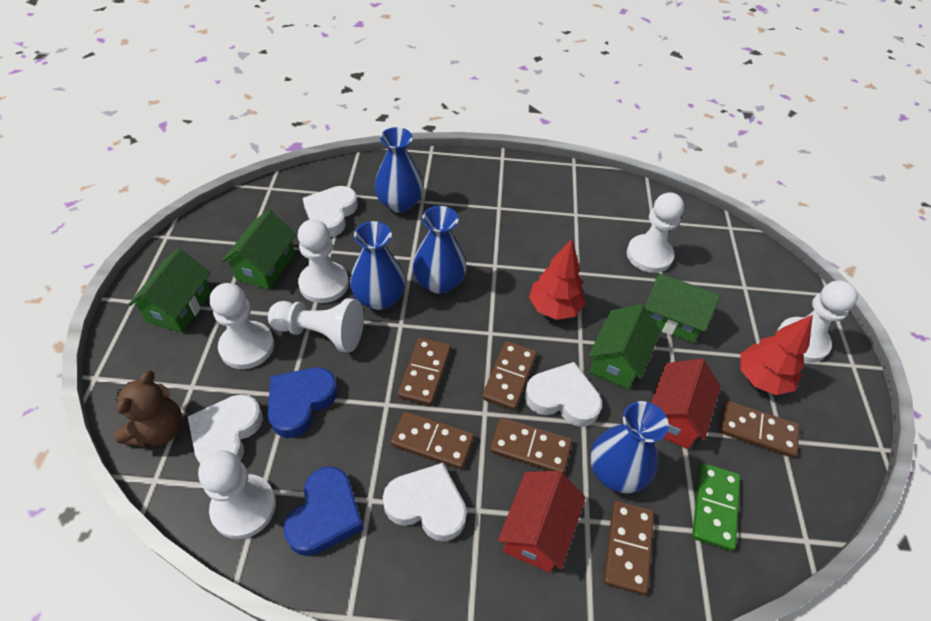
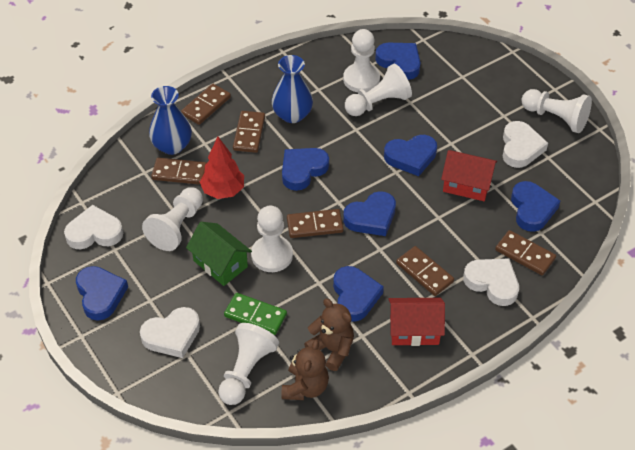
blue heart: [268,367,338,438] [284,466,364,556] = 2 -> [76,266,128,321] [282,148,329,191] [333,266,384,322] [343,191,396,236] [375,43,420,80] [384,135,437,176] [511,181,560,232] = 7
blue vase: [350,221,406,310] [374,127,423,213] [413,206,467,294] [591,401,669,493] = 4 -> [149,86,192,155] [272,55,313,123] = 2
brown teddy bear: [114,370,183,447] = 1 -> [282,339,329,400] [304,299,354,371] = 2
green house: [128,248,212,333] [222,210,296,290] [588,304,661,390] [645,273,721,343] = 4 -> [186,222,252,286] = 1
red tree: [529,239,585,320] [741,315,813,395] = 2 -> [200,137,244,199] = 1

